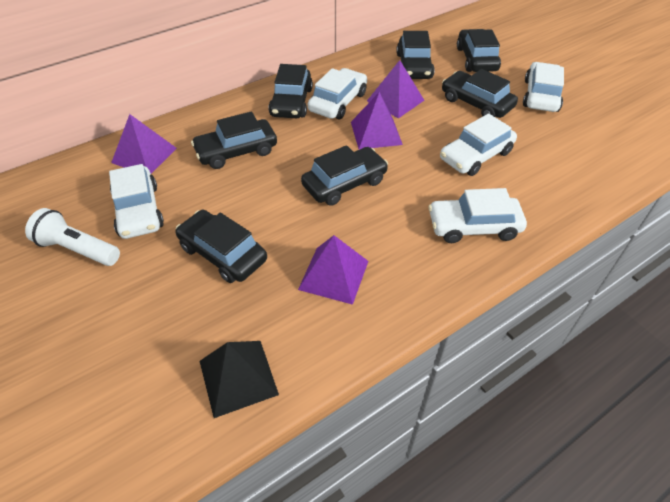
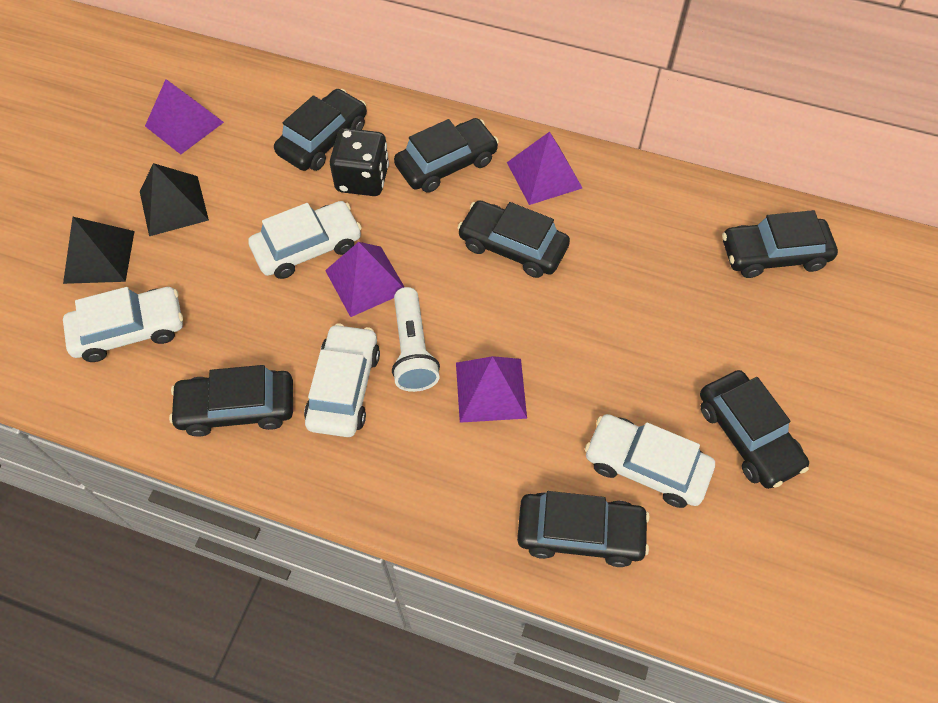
black dice: none = 0 -> [330,128,389,196] = 1
black pyramid: [200,341,279,418] = 1 -> [63,217,135,284] [140,163,209,236] = 2
white car: [109,164,164,239] [308,68,367,119] [428,188,527,243] [440,114,517,176] [523,62,564,112] = 5 -> [63,287,183,362] [248,201,362,279] [304,323,380,437] [585,414,715,508] = 4

